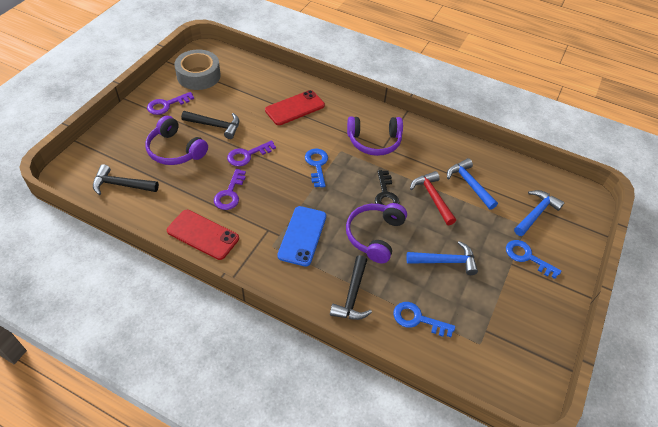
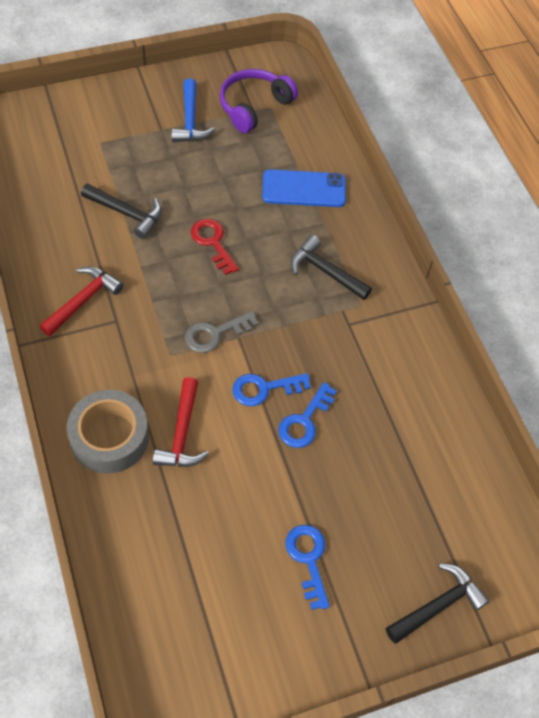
black key: [375,170,400,205] = 1 -> none = 0
blue hammer: [406,241,478,275] [447,158,498,210] [514,190,564,236] = 3 -> [172,79,215,142] = 1
grey key: none = 0 -> [185,311,259,353] = 1
purple headphones: [145,116,208,165] [346,203,407,263] [347,116,403,156] = 3 -> [220,69,298,133] = 1
purple key: [147,92,194,115] [214,169,246,210] [227,140,276,166] = 3 -> none = 0
red hammer: [410,171,456,225] = 1 -> [40,266,123,336] [153,377,209,467] = 2
red key: none = 0 -> [191,219,239,275] = 1
red phone: [167,210,239,260] [265,90,325,125] = 2 -> none = 0

